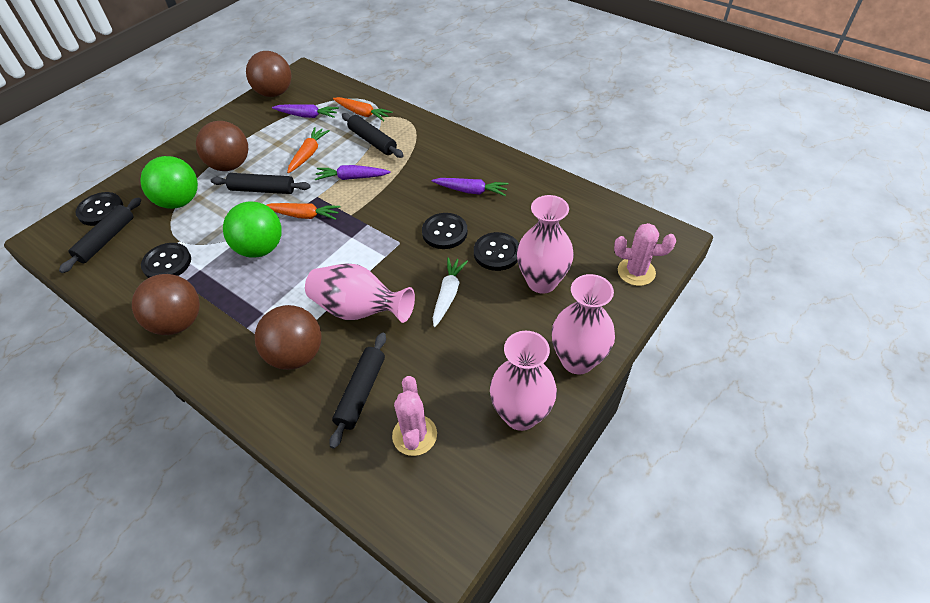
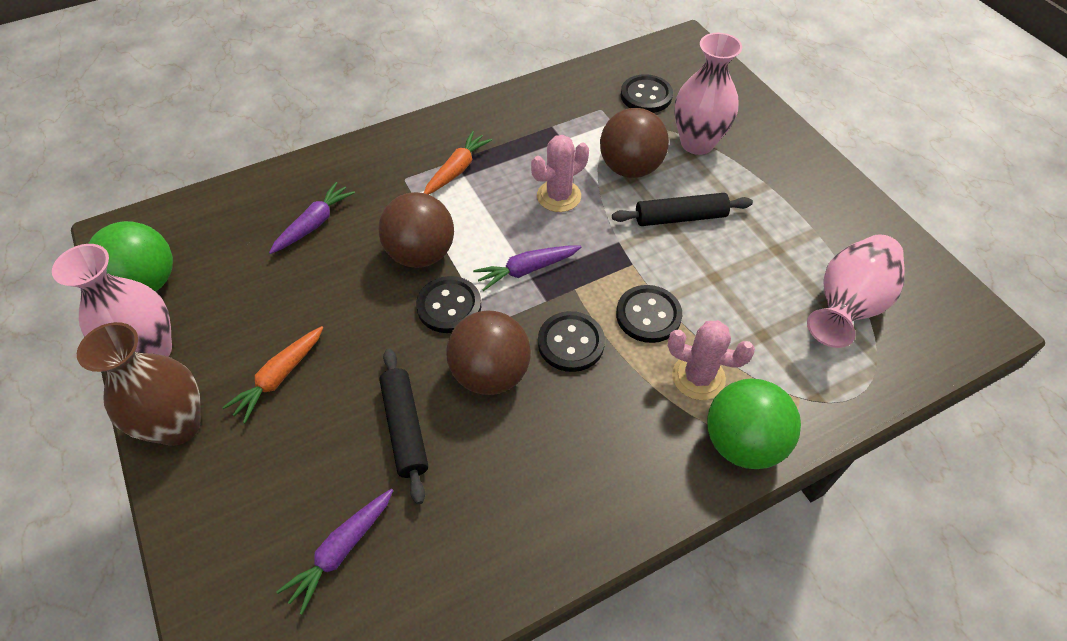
black rolling pin: [59,197,141,273] [211,173,310,194] [329,333,386,449] [342,113,404,158] = 4 -> [379,348,428,504] [612,193,753,226] = 2
brown ball: [132,274,200,335] [196,121,248,171] [246,51,292,97] [255,305,322,370] = 4 -> [379,192,454,268] [446,311,531,395] [600,108,669,178] = 3
brown vase: none = 0 -> [77,322,201,446] = 1
orange carrot: [267,203,341,220] [287,127,330,173] [333,97,393,121] = 3 -> [222,326,323,423] [424,131,492,195] = 2
pink vase: [305,263,415,323] [490,331,557,431] [517,195,574,293] [552,274,615,374] = 4 -> [52,244,172,357] [674,33,742,155] [807,234,905,348] = 3
white carrot: [433,257,468,327] = 1 -> none = 0

